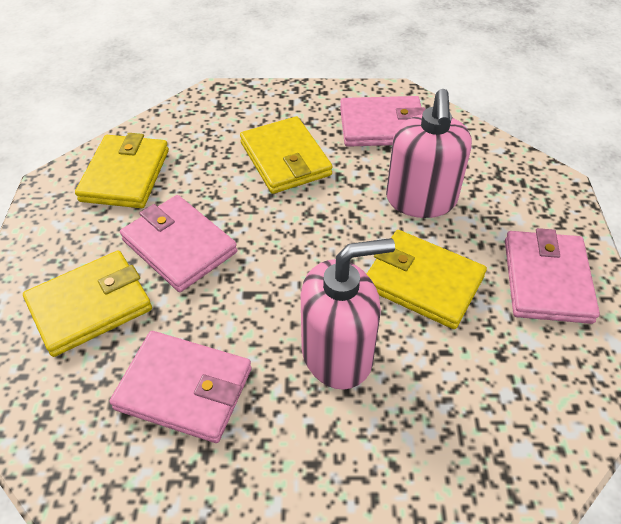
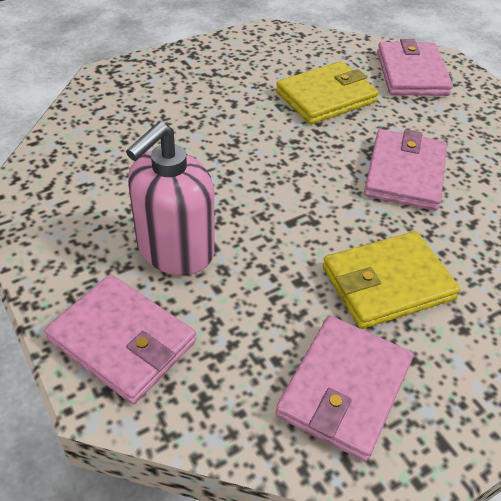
pink soap dispenser: [301,238,395,390] [386,89,472,218] = 2 -> [126,122,215,275] = 1
yellow wallet: [23,250,152,357] [75,133,169,208] [240,116,333,194] [367,230,487,329] = 4 -> [276,61,379,125] [323,231,461,329] = 2

